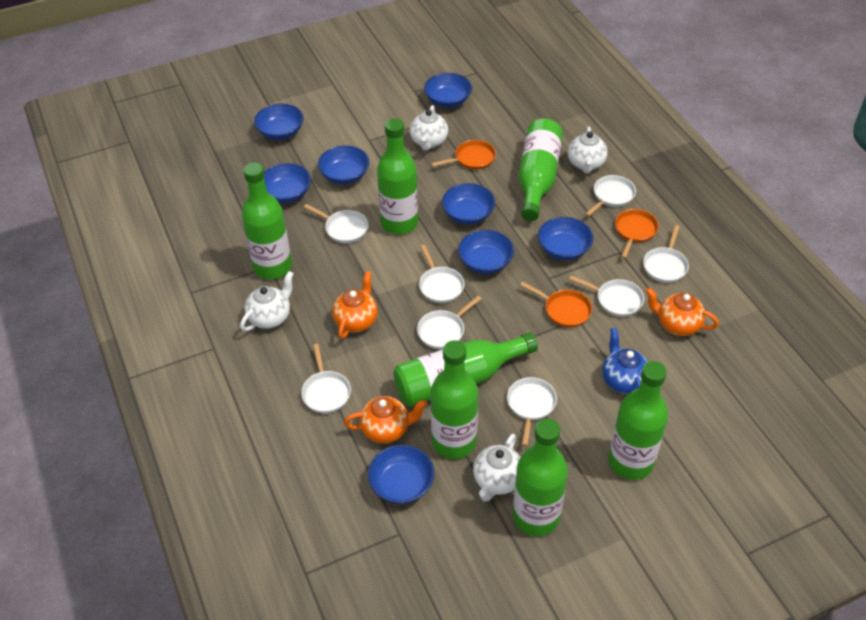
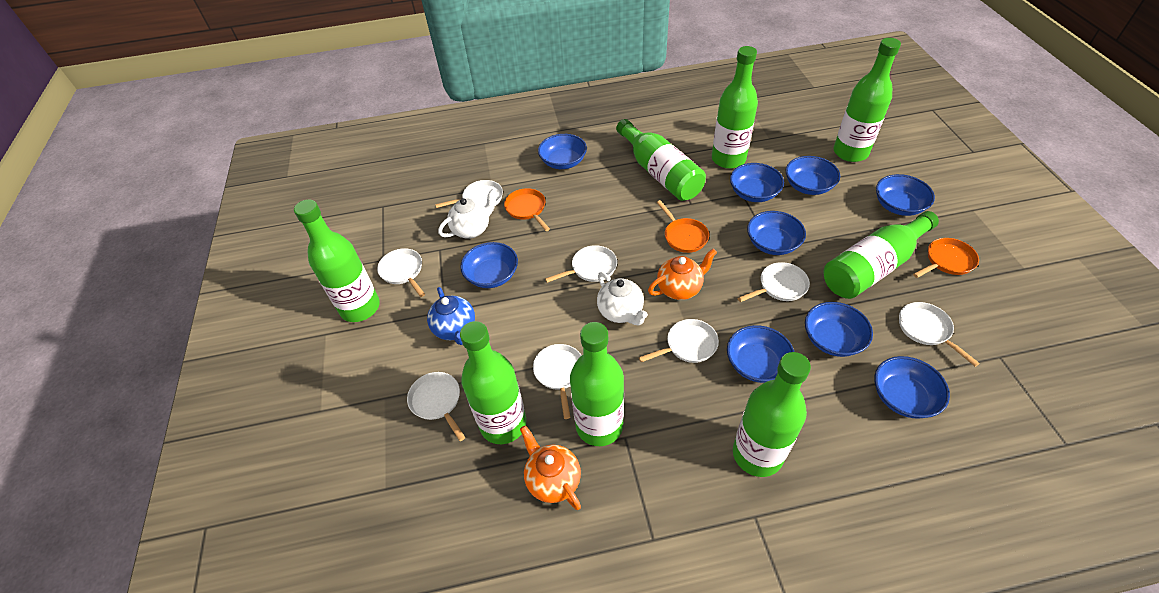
blue bowl: [254,103,304,140] [264,163,311,203] [318,145,369,184] [368,445,434,504] [424,73,472,108] [442,183,495,225] [458,230,514,274] [538,217,593,260] = 8 -> [460,242,518,288] [538,134,587,169] [727,325,794,383] [730,163,784,202] [747,211,806,255] [786,156,840,195] [805,302,873,357] [874,356,950,419] [876,174,935,216] = 9
green bottle: [242,163,292,279] [377,118,418,235] [393,332,538,407] [431,340,478,459] [513,419,568,536] [519,119,563,221] [609,361,668,480] = 7 -> [294,199,380,322] [460,321,527,444] [570,322,624,446] [616,119,706,201] [712,46,758,169] [733,352,811,477] [823,211,939,299] [833,38,901,162] = 8
orange teapot: [332,271,378,339] [344,396,427,443] [646,287,719,336] = 3 -> [520,425,581,510] [648,249,717,300] = 2
white teapot: [240,271,294,331] [410,105,448,151] [473,434,521,502] [568,126,608,174] = 4 -> [438,189,497,239] [597,272,648,325] = 2

